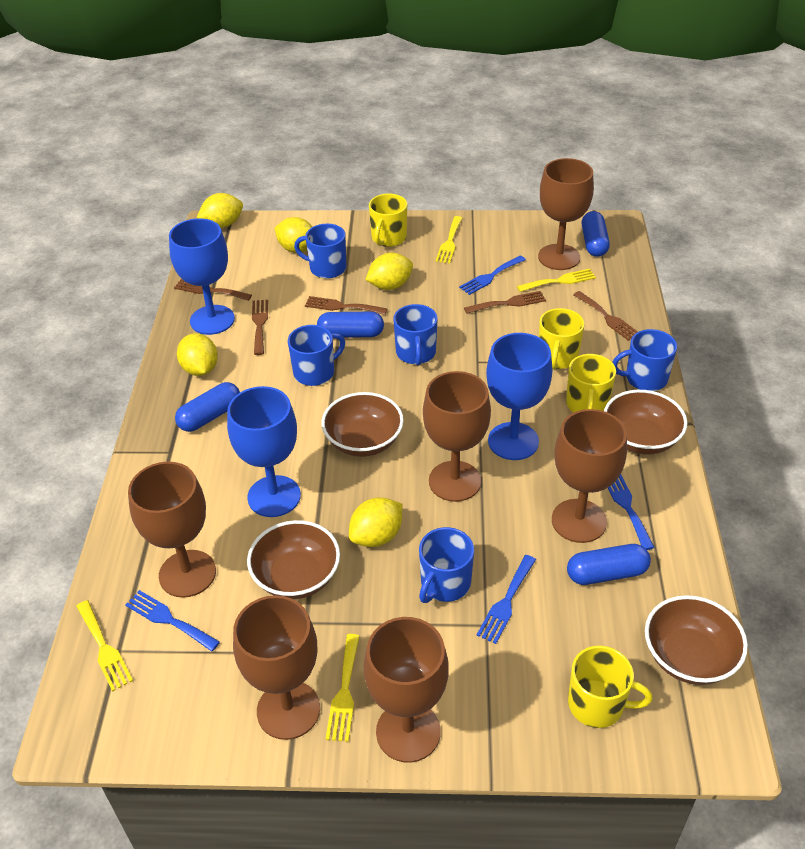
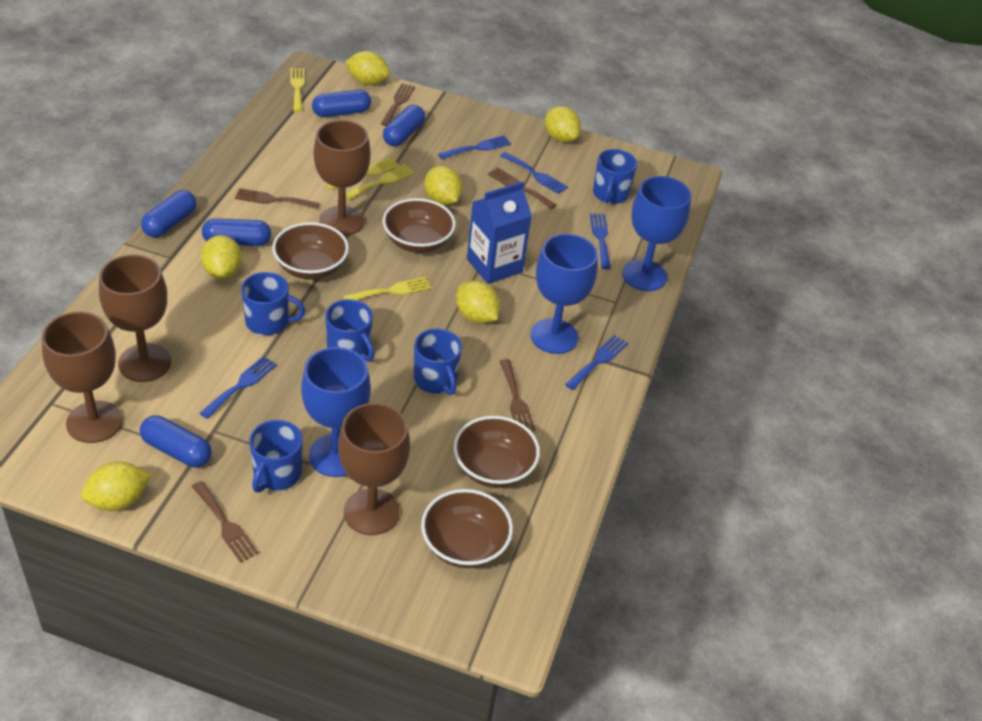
blue capsule: [175,382,240,432] [317,312,384,338] [567,544,651,585] [582,211,610,257] = 4 -> [140,415,212,467] [141,190,196,237] [202,218,271,246] [312,90,371,117] [383,105,425,146] = 5
blue carton: none = 0 -> [467,181,532,284] = 1
blue fork: [125,590,220,652] [459,256,526,295] [476,555,536,644] [608,474,655,550] = 4 -> [200,356,277,419] [438,135,511,159] [500,152,568,194] [565,335,628,390] [590,214,611,269] = 5
brown goblet: [128,462,216,598] [233,595,320,740] [364,617,449,763] [423,371,491,502] [538,158,594,270] [552,409,627,543] = 6 -> [42,312,122,443] [99,254,171,382] [314,120,371,236] [338,403,410,535] = 4
yellow lemon: [177,333,218,376] [197,193,243,228] [274,217,313,253] [349,497,402,547] [365,253,413,290] = 5 -> [81,462,151,511] [201,235,242,279] [345,51,390,85] [424,166,463,205] [456,281,500,324] [545,106,581,143] = 6
yellow mug: [369,194,407,247] [539,308,584,370] [566,354,616,413] [568,646,653,728] = 4 -> none = 0

